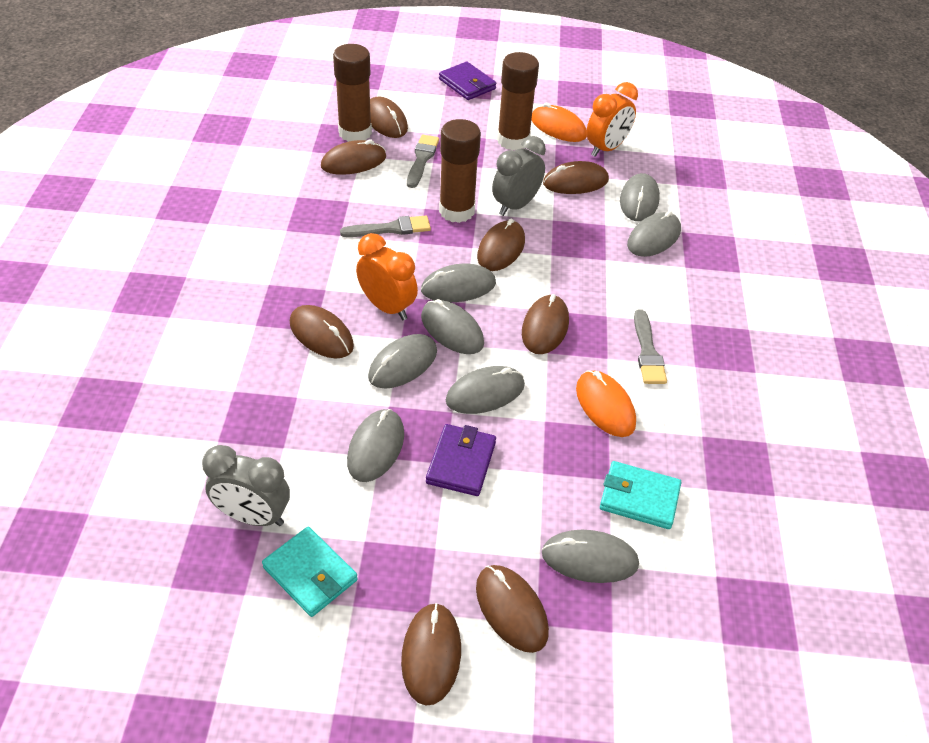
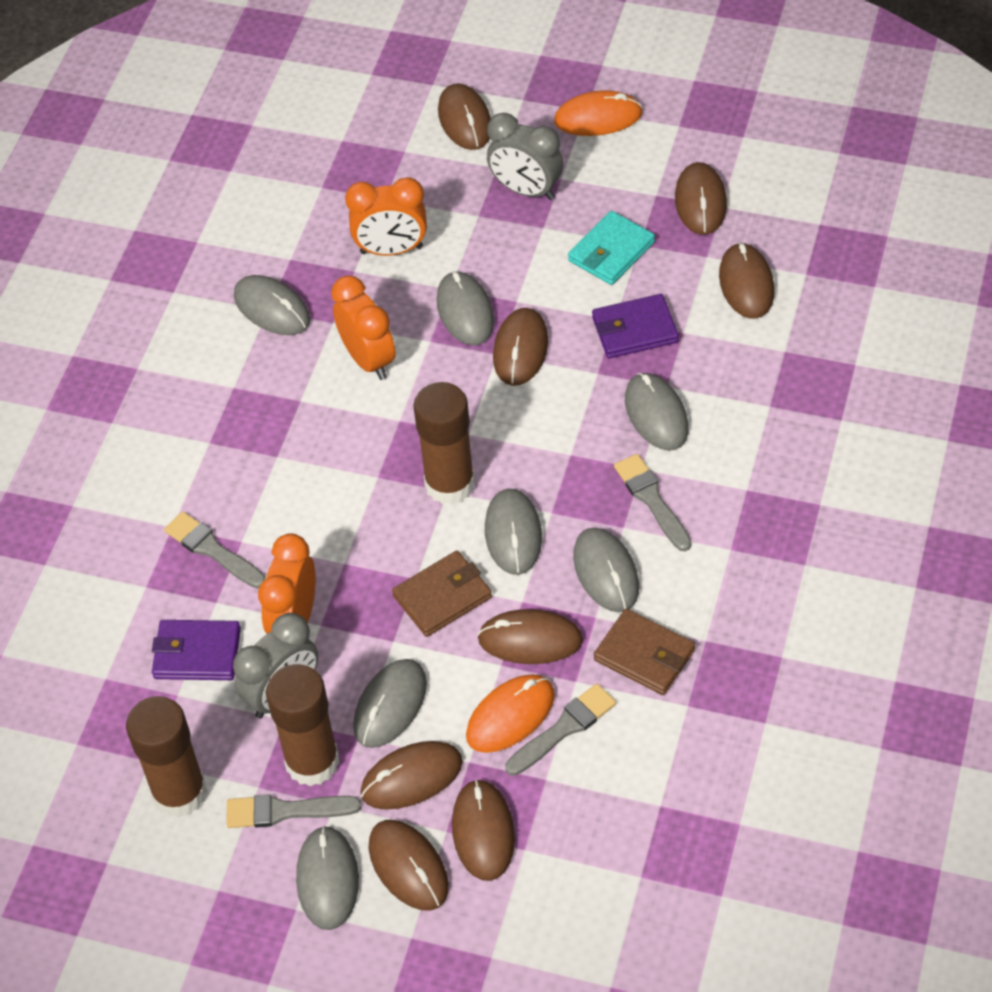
brown wallet: none = 0 -> [392,551,492,637] [594,609,695,695] = 2
grey brush: [340,216,431,237] [407,135,439,188] [634,309,667,384] = 3 -> [164,512,266,589] [226,794,362,828] [505,684,616,776] [614,454,692,551] = 4
grey mouse: [347,409,404,482] [368,334,437,389] [421,264,496,302] [421,299,484,354] [446,366,525,414] [542,530,639,583] [620,173,660,221] [627,211,681,257] = 8 -> [234,275,310,335] [296,826,359,930] [353,659,427,748] [437,271,494,345] [485,489,542,575] [573,528,639,612] [625,373,689,451] = 7
orange clock: [356,233,418,320] [586,82,638,157] = 2 -> [258,533,316,634] [331,275,396,380] [345,177,427,256] = 3
turquoise wallet: [262,527,358,617] [600,461,681,529] = 2 -> [568,211,655,285] = 1

